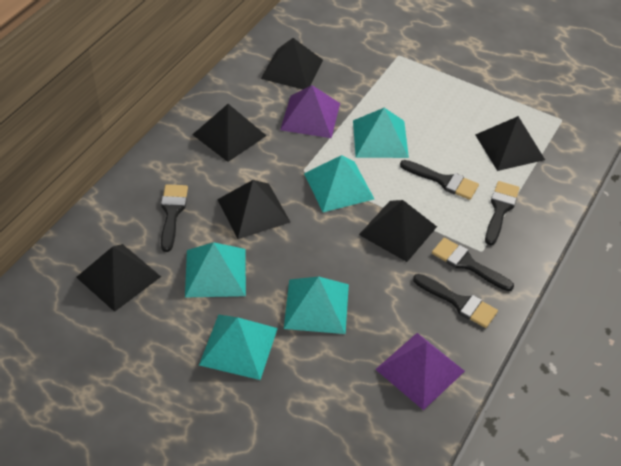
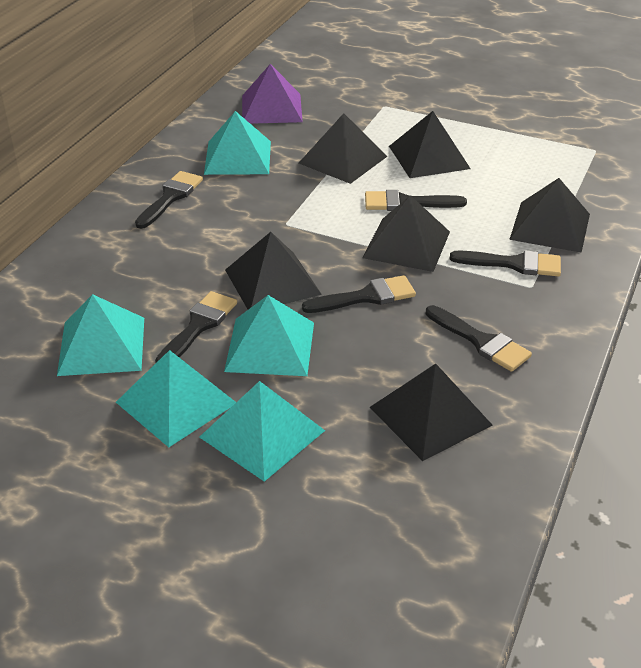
black brush: [161,184,188,252] [400,160,479,200] [413,274,498,328] [432,238,514,291] [485,181,520,245] = 5 -> [135,171,203,229] [155,291,237,363] [302,275,416,313] [365,190,467,211] [426,305,532,372] [450,250,561,276] = 6
purple pyramid: [280,85,340,138] [375,333,465,410] = 2 -> [242,64,303,124] = 1

